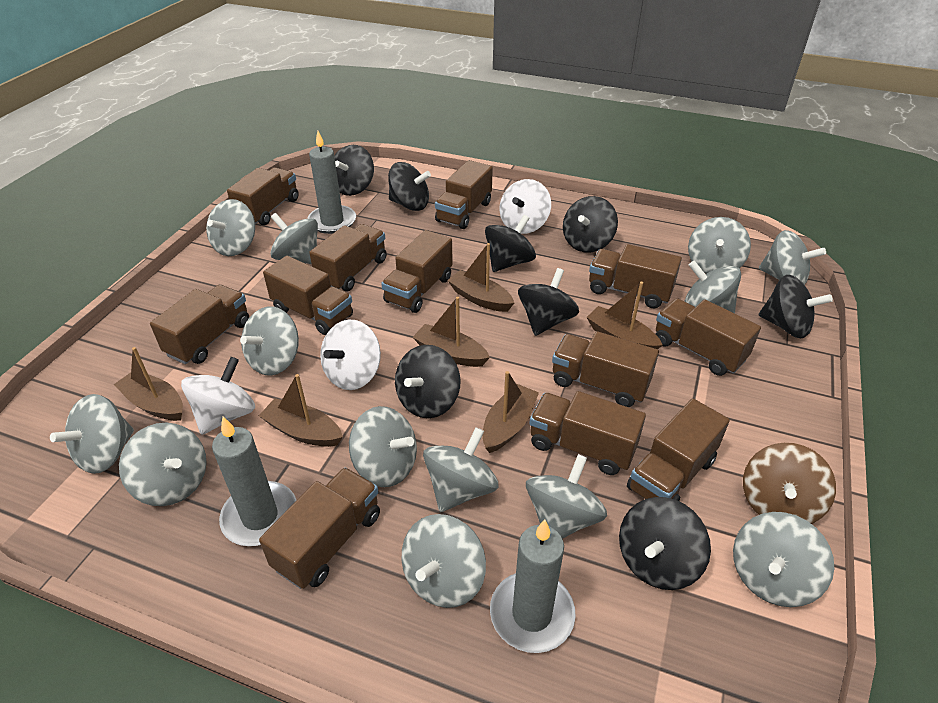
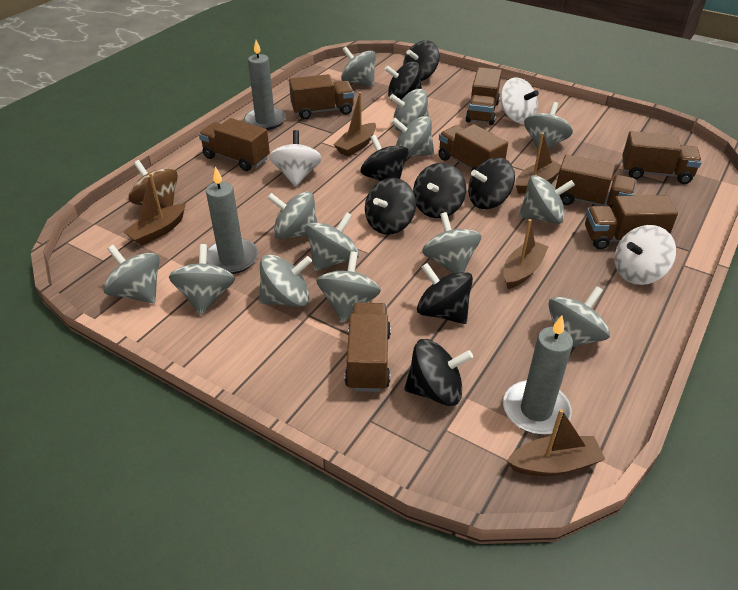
brown boat: [114,347,183,421] [259,374,343,447] [413,297,490,367] [447,243,514,312] [482,371,539,453] [586,282,663,349] = 6 -> [123,173,185,246] [334,92,376,157] [504,219,548,289] [507,409,605,476] [515,132,561,194] = 5
brown truck: [150,285,249,364] [227,167,299,225] [259,467,380,589] [263,256,353,335] [309,224,387,291] [381,230,453,313] [435,160,493,229] [529,391,646,475] [552,331,659,407] [589,244,682,308] [627,398,730,501] [656,298,761,376] = 12 -> [199,118,270,171] [289,74,354,119] [345,303,391,392] [438,124,508,172] [465,67,502,125] [555,154,637,209] [585,195,678,249] [622,131,702,184] = 8

